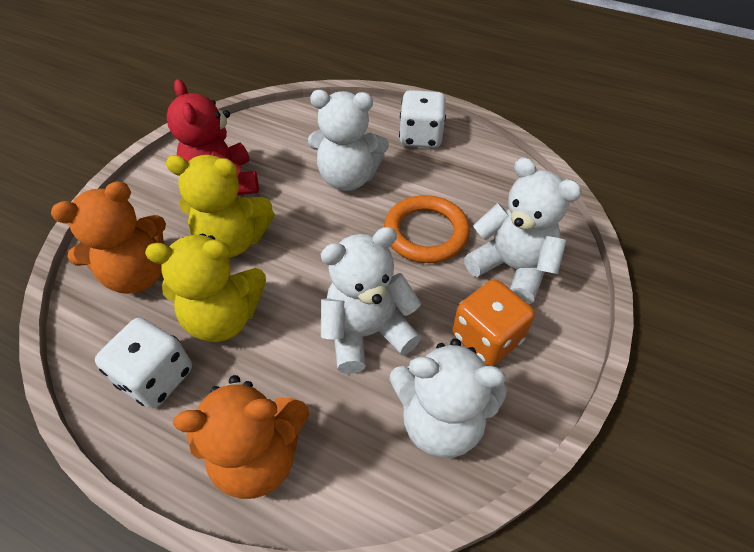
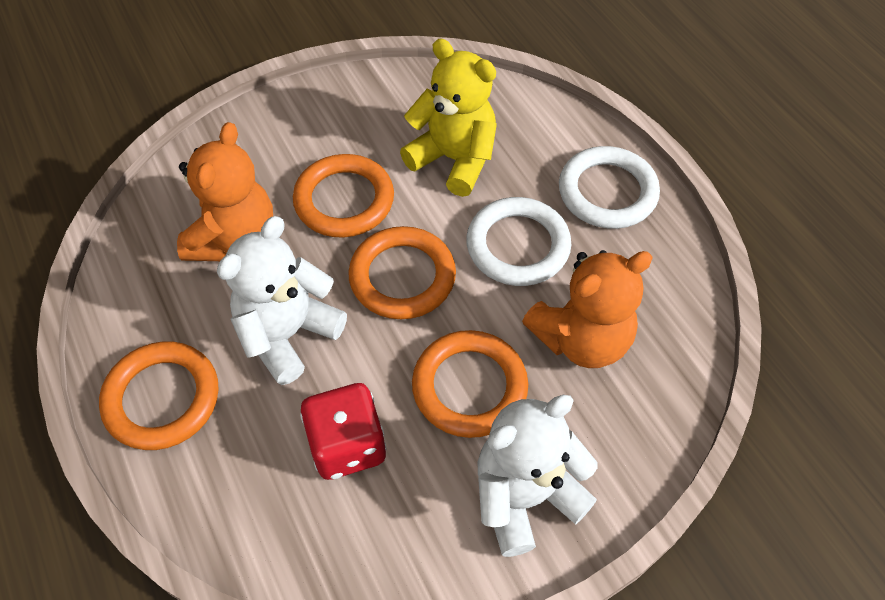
orange dice: [453,279,535,366] = 1 -> none = 0
orange ring: [384,195,470,263] = 1 -> [99,341,219,450] [293,154,394,238] [348,226,456,319] [412,330,528,438] = 4
red dice: none = 0 -> [300,383,387,480] = 1
red teddy bear: [167,79,259,195] = 1 -> none = 0
white dice: [95,318,192,408] [399,90,446,148] = 2 -> none = 0
white ring: none = 0 -> [466,197,571,286] [559,146,660,229] = 2
white teddy bear: [308,90,389,191] [320,227,421,374] [390,338,507,458] [464,157,582,304] = 4 -> [217,216,347,385] [478,395,598,557] = 2
yellow teddy bear: [145,234,266,342] [165,155,275,258] = 2 -> [400,39,497,197] = 1

